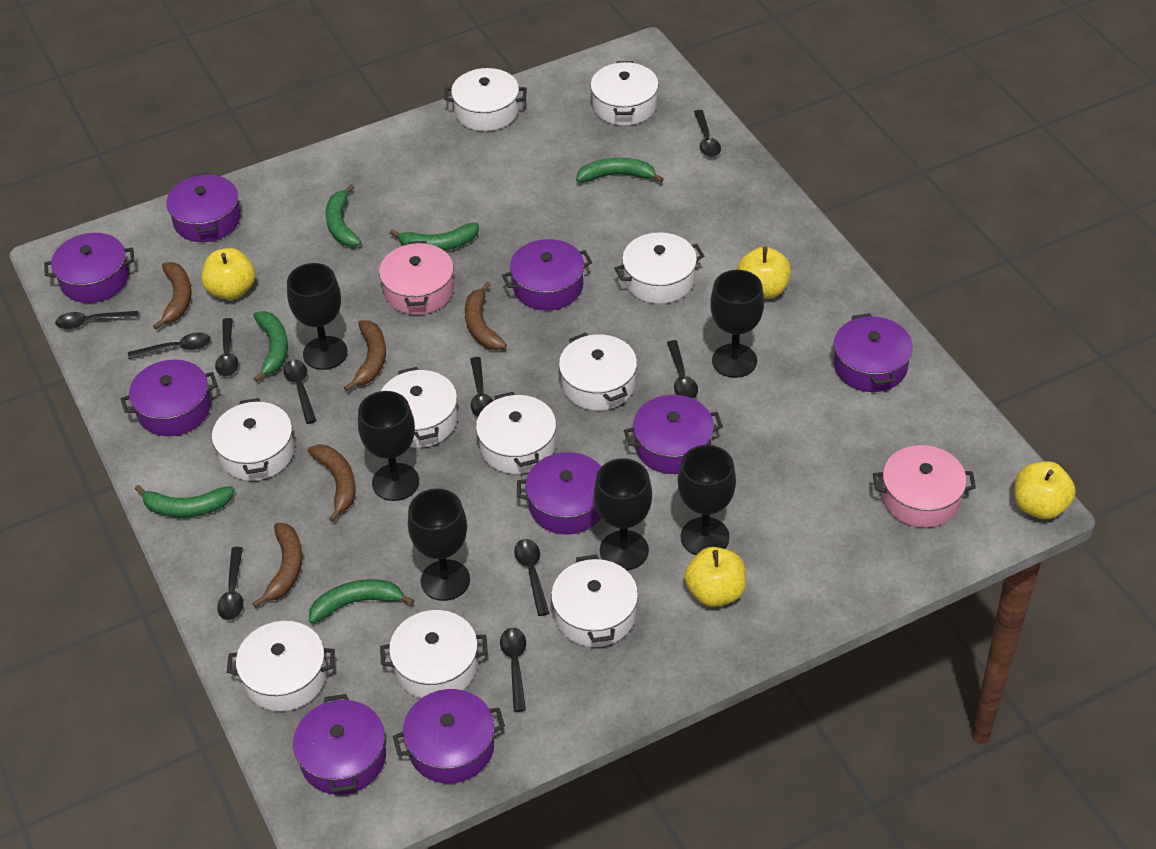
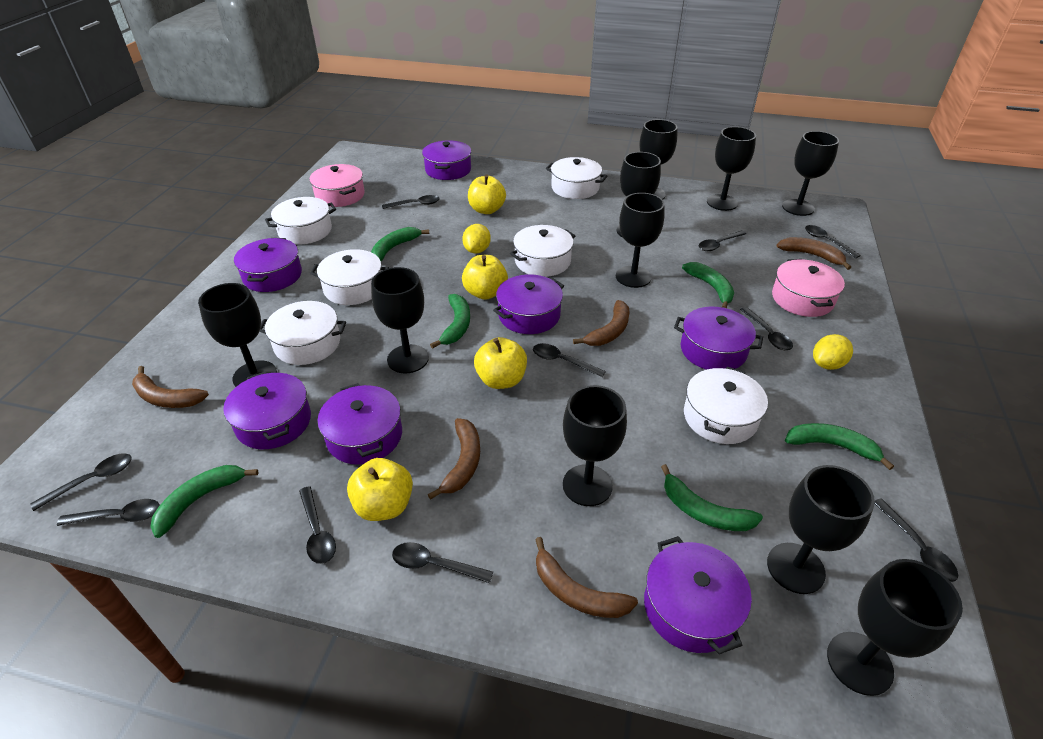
black goblet: [287,263,348,370] [358,391,419,501] [408,488,470,601] [594,458,652,570] [678,445,736,555] [710,270,764,378] = 6 -> [198,283,277,387] [371,267,429,373] [563,385,627,506] [616,152,661,237] [616,193,665,288] [639,119,678,200] [707,127,756,211] [767,465,875,594] [782,131,839,216] [827,559,963,696] = 10
purple pot: [44,233,134,303] [121,360,218,436] [166,173,241,242] [293,694,386,795] [393,689,505,784] [502,239,592,311] [517,452,601,534] [624,395,723,474] [834,313,913,392] = 9 -> [223,372,311,449] [234,238,302,292] [317,383,402,465] [422,140,471,180] [493,274,564,334] [644,536,752,654] [674,306,763,370] = 7
white pot: [212,398,294,481] [227,621,335,711] [380,610,488,698] [381,367,458,448] [444,68,527,131] [476,392,556,474] [551,554,638,647] [559,333,637,411] [590,61,659,125] [614,232,704,304] = 10 -> [259,301,346,365] [265,197,336,244] [310,249,389,305] [510,225,575,277] [546,157,607,199] [684,367,768,444] = 6
yellow lemon: none = 0 -> [462,224,491,253] [813,334,853,370] = 2

